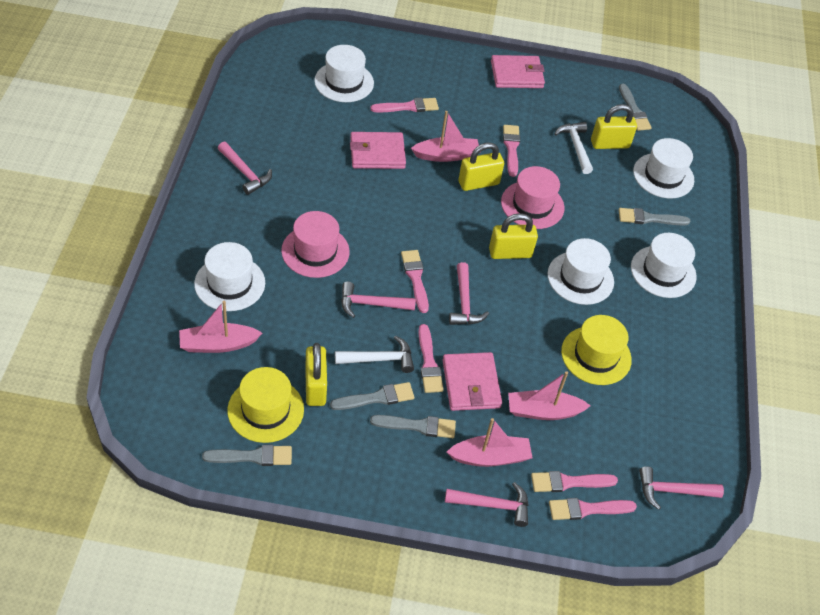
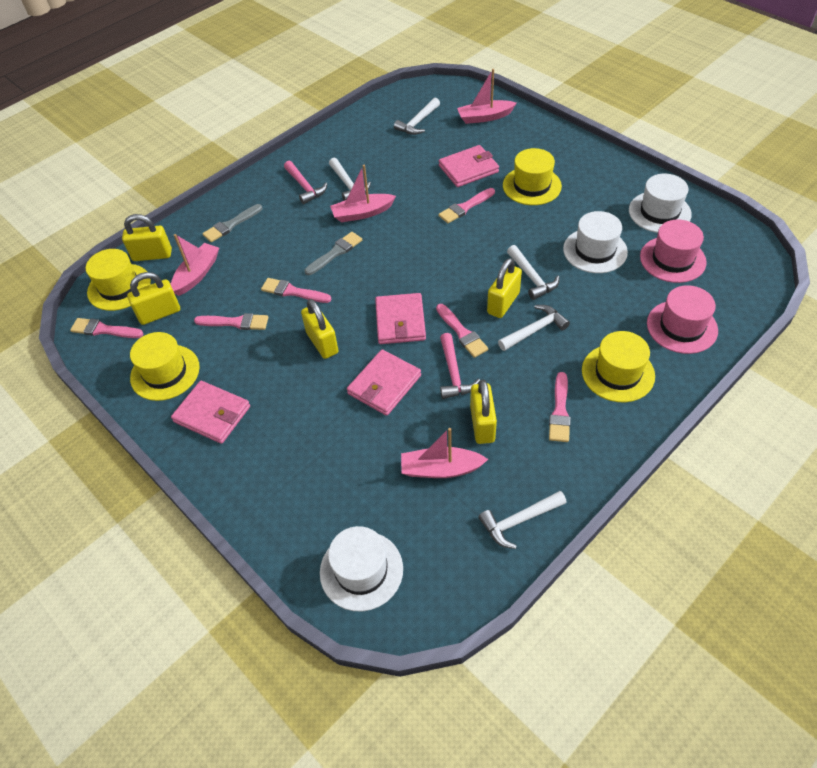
grey brush: [202,445,292,466] [330,382,414,410] [370,415,456,438] [619,84,652,131] [619,208,691,225] = 5 -> [202,204,262,242] [305,232,362,275] = 2
pink hammer: [218,142,272,195] [341,282,416,318] [445,482,528,527] [449,262,489,325] [639,466,724,510] = 5 -> [284,161,327,204] [440,333,480,399] = 2
pink wallet: [350,132,406,169] [442,352,502,411] [491,55,545,88] = 3 -> [171,381,250,444] [347,349,421,416] [375,293,426,344] [439,145,499,187] = 4
white hammer: [335,336,414,373] [554,122,593,174] = 2 -> [329,158,371,201] [394,98,440,135] [479,491,567,549] [498,305,570,351] [507,245,560,300] = 5
white hat: [194,242,265,311] [314,45,374,102] [548,238,614,305] [631,233,697,298] [633,138,694,198] = 5 -> [320,526,403,611] [563,211,628,273] [629,173,692,233] = 3
yellow hat: [227,367,304,443] [561,315,632,385] = 2 -> [86,249,151,311] [130,332,200,401] [503,148,562,205] [582,331,655,402] = 4
yellow padlock: [305,343,327,406] [458,143,504,191] [489,213,538,259] [591,104,637,149] = 4 -> [122,214,172,261] [127,272,180,325] [301,299,339,359] [470,380,497,444] [487,258,522,318] = 5

